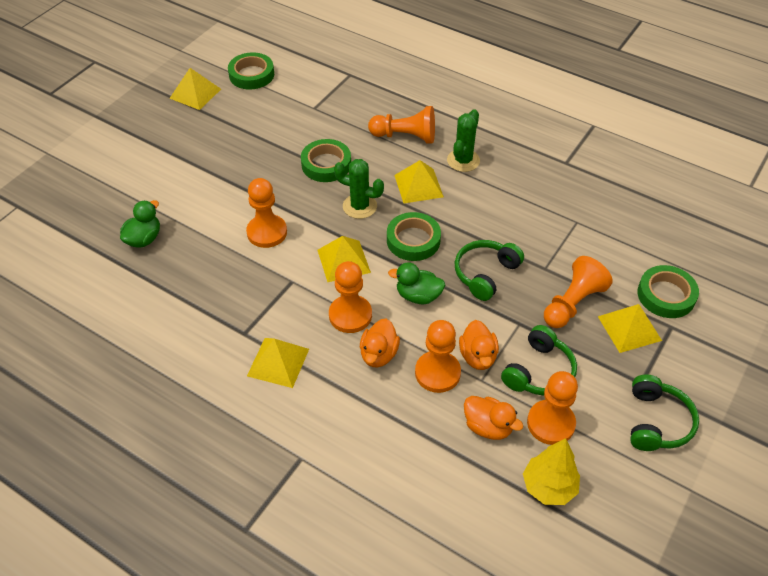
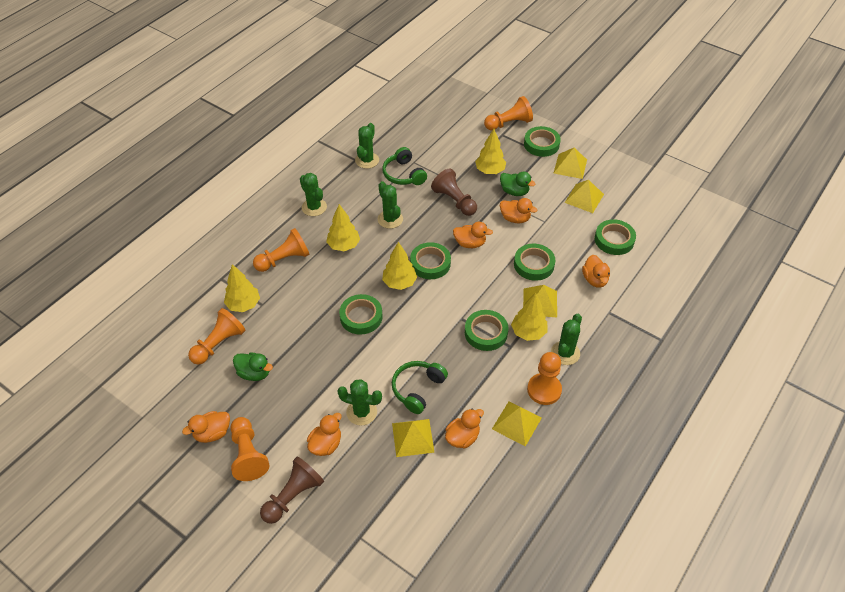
brown pawn: none = 0 -> [260,456,324,524] [431,168,477,216] = 2
green cactus: [334,159,384,219] [447,109,480,172] = 2 -> [300,173,327,216] [337,379,382,426] [355,123,379,169] [378,181,403,229] [551,314,582,365] = 5
green headphones: [455,240,524,301] [501,325,577,396] [630,374,699,451] = 3 -> [382,147,427,185] [392,361,448,414] = 2
green tape: [228,52,274,89] [301,139,351,182] [387,212,441,261] [638,265,699,318] = 4 -> [339,294,383,335] [410,242,451,279] [465,310,508,351] [514,244,556,281] [524,126,561,157] [595,219,636,255] = 6
orange duck: [360,319,400,368] [459,320,499,370] [464,396,523,440] = 3 -> [182,411,230,443] [307,413,341,456] [445,409,484,448] [453,222,493,248] [500,198,538,223] [582,255,610,288] = 6
orange pawn: [246,178,287,248] [329,261,372,333] [368,106,435,144] [415,320,461,393] [527,371,578,445] [544,256,613,328] = 6 -> [188,308,246,365] [230,417,269,481] [253,228,310,272] [484,96,533,130] [527,352,562,405] = 5
yellow tree: [523,438,580,505] = 1 -> [224,264,260,312] [326,204,360,251] [382,242,417,290] [475,129,506,174] [511,293,548,341] = 5

